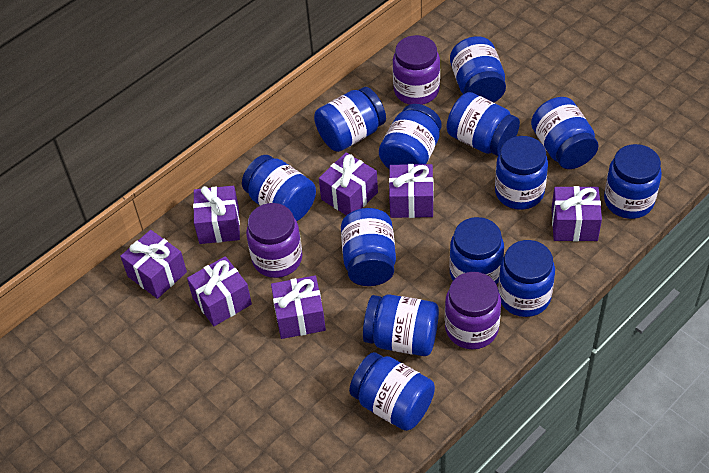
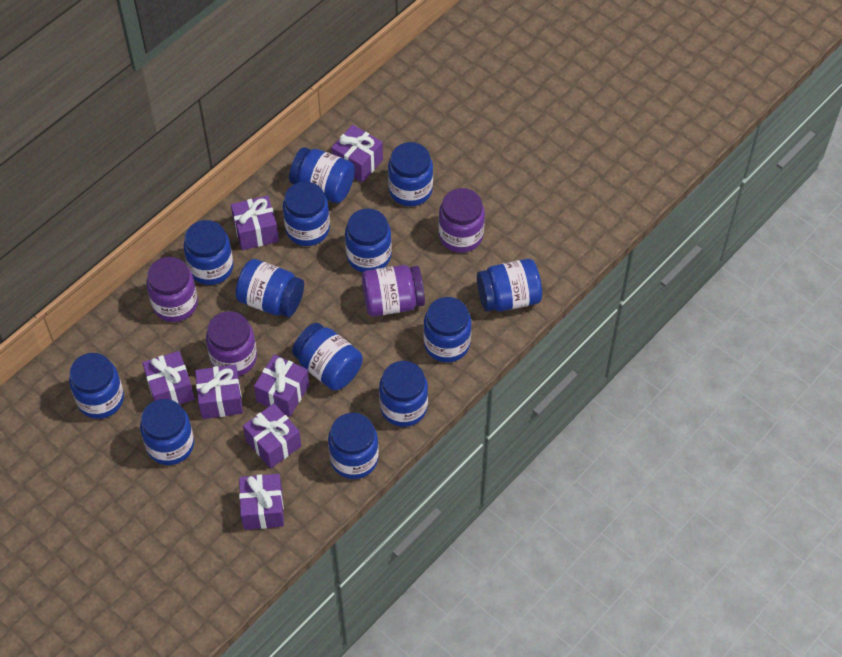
purple jar: [246,203,302,278] [393,35,440,105] [445,272,501,349] = 3 -> [146,257,198,322] [206,311,257,376] [362,265,425,317] [438,188,485,253] = 4

